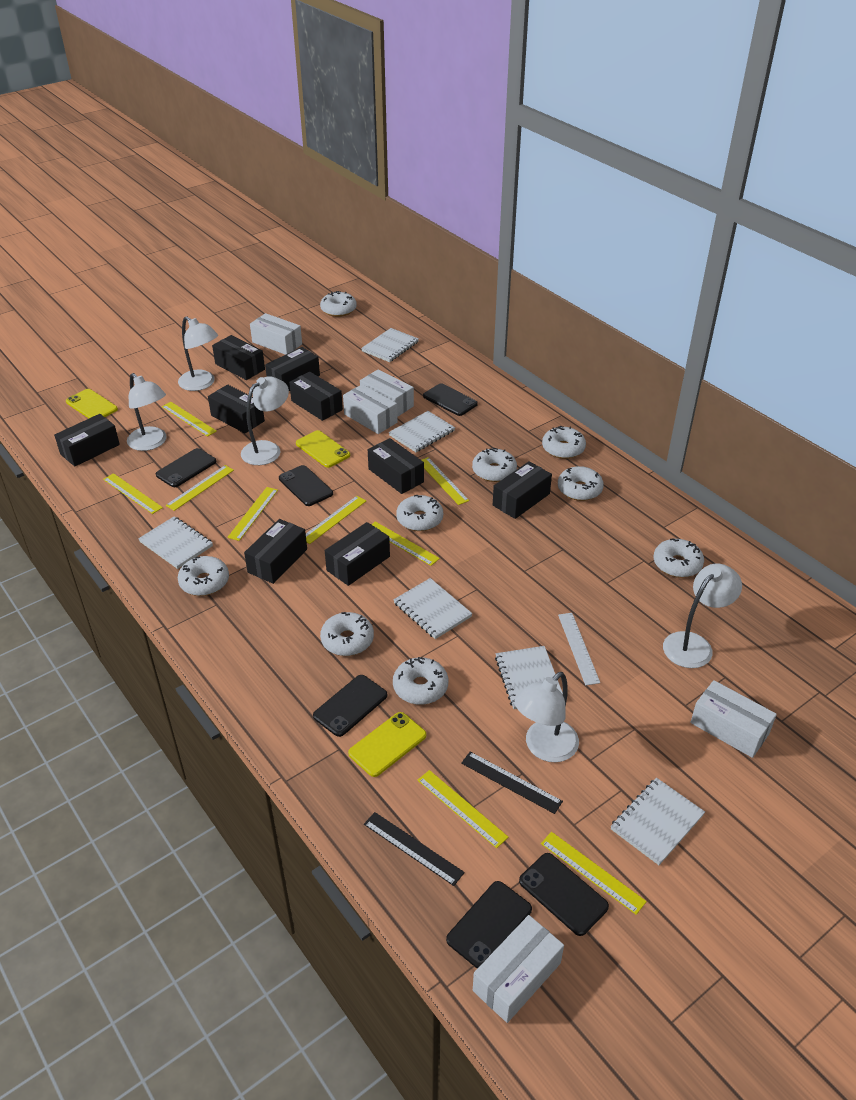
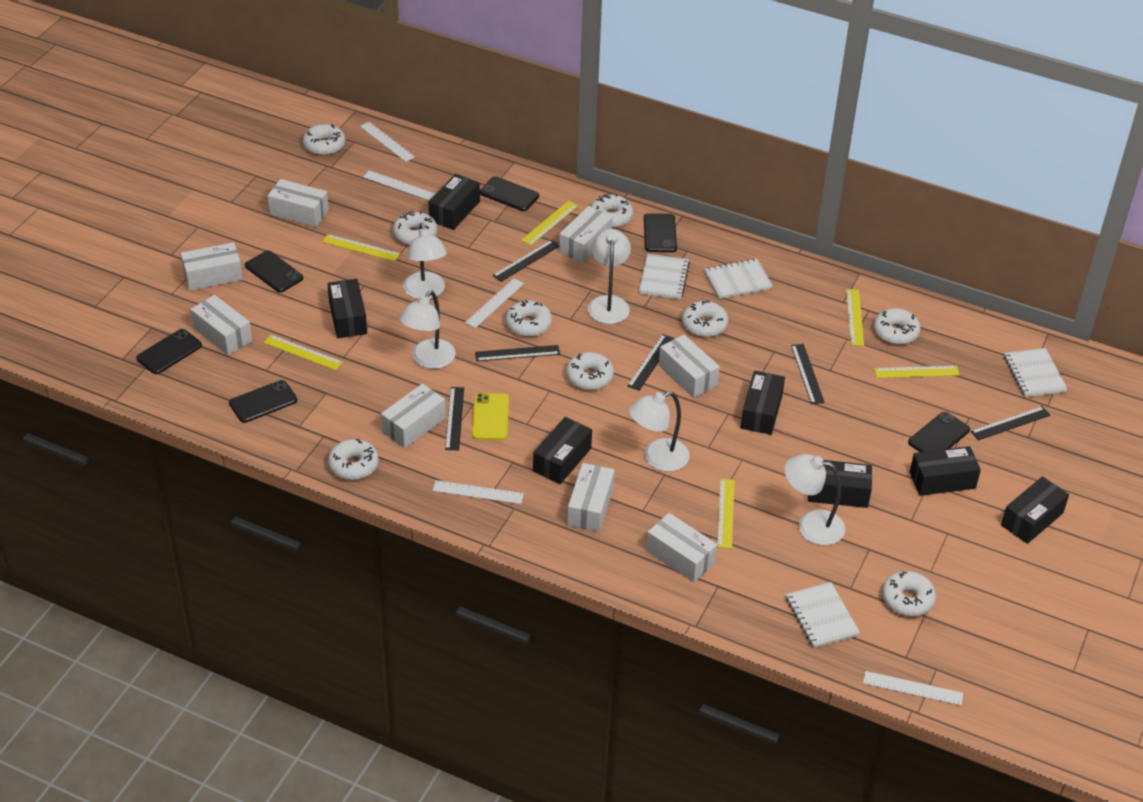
black box: [54,414,120,467] [208,384,265,433] [212,335,265,380] [244,519,307,584] [265,347,320,391] [289,372,343,421] [325,522,390,586] [368,438,424,494] [493,461,552,519] = 9 -> [327,279,367,338] [429,174,480,230] [533,417,592,484] [740,371,785,435] [808,460,872,508] [910,446,981,496] [1001,476,1069,544] = 7
black ruler: [364,812,465,886] [461,752,563,814] = 2 -> [445,387,464,450] [475,345,560,361] [493,240,559,282] [627,334,674,391] [791,344,825,404] [971,406,1050,440] = 6
white box: [250,313,302,355] [343,384,398,434] [360,370,414,417] [473,915,564,1023] [690,680,777,758] = 5 -> [181,242,243,291] [191,295,252,355] [268,179,329,227] [381,384,446,448] [559,206,613,263] [567,463,615,532] [646,513,717,582] [659,335,720,398] = 8
white notebook: [138,516,213,569] [361,328,419,362] [389,411,455,452] [393,578,473,639] [495,646,563,709] [611,778,705,865] = 6 -> [639,254,690,300] [704,259,773,299] [786,582,860,648] [1004,348,1068,397] = 4
white ruler: [558,613,600,685] = 1 -> [360,122,415,162] [363,170,435,200] [432,480,524,504] [465,278,524,328] [863,671,963,705] = 5
yellow phone: [66,389,118,418] [296,430,350,468] [348,712,426,777] = 3 -> [472,393,509,440] = 1
yellow ruler: [103,473,163,514] [162,402,217,437] [166,465,234,511] [227,487,278,541] [306,496,366,544] [371,521,440,566] [417,770,508,848] [422,457,469,505] [541,832,647,915] = 9 -> [264,335,343,370] [322,234,400,261] [521,201,578,245] [717,479,735,549] [846,289,864,346] [874,366,960,378] = 6

